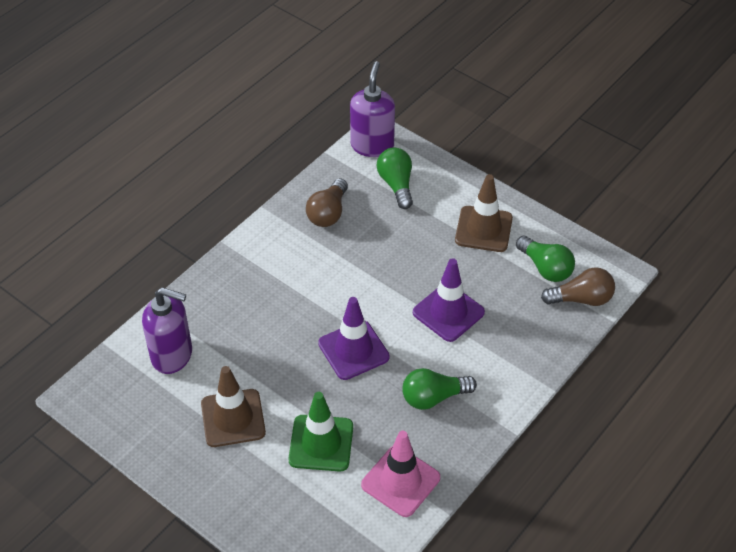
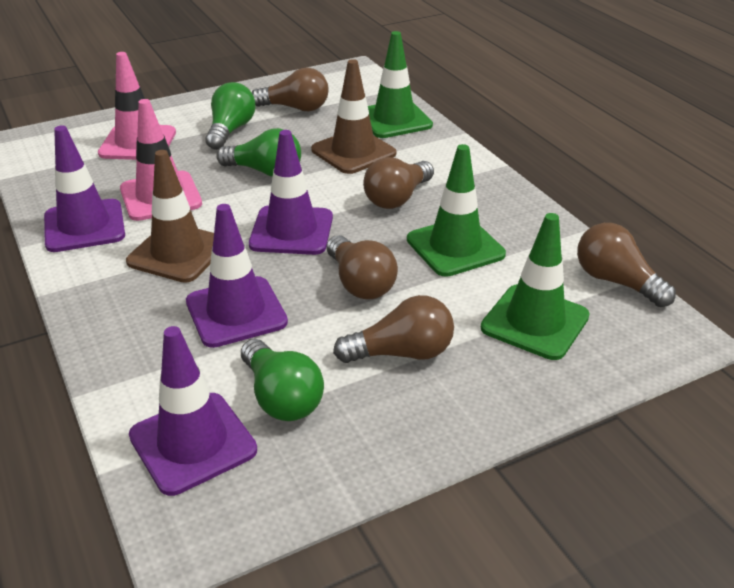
brown light bulb: [306,178,348,227] [541,267,615,306] = 2 -> [252,68,329,112] [326,235,398,299] [333,295,454,363] [363,157,434,209] [577,223,676,307] = 5
green traffic cone: [288,392,353,472] = 1 -> [368,31,433,138] [407,144,506,277] [481,213,590,360] = 3
pink traffic cone: [361,431,440,517] = 1 -> [98,52,176,160] [120,99,202,221] = 2
purple soap dispenser: [142,287,192,374] [350,61,395,157] = 2 -> none = 0
purple traffic cone: [318,297,390,380] [413,258,485,342] = 2 -> [44,125,125,252] [129,326,257,496] [186,204,288,348] [249,130,333,255] = 4

